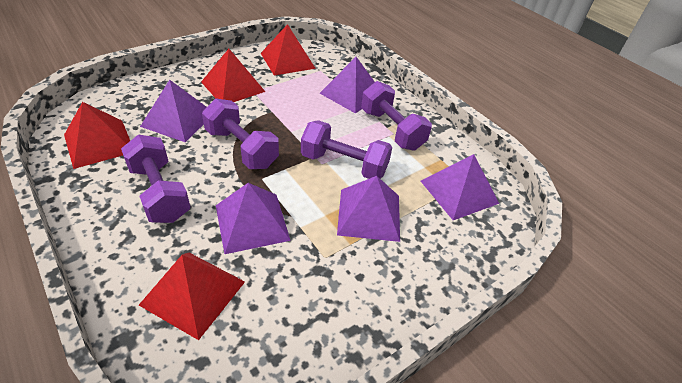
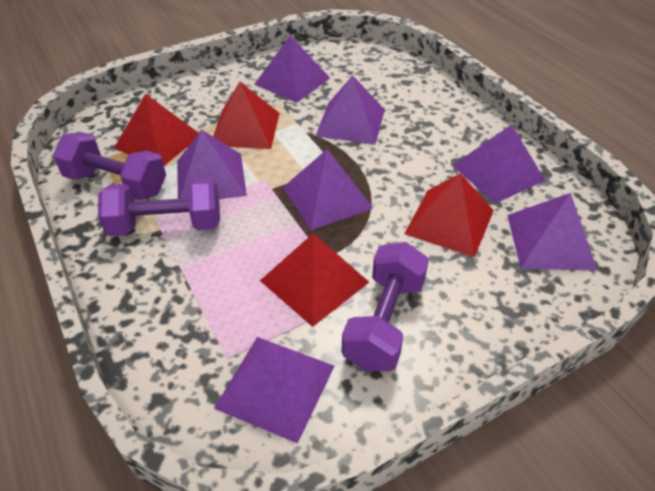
purple dumbbell: [121,134,191,223] [202,99,279,169] [301,120,392,179] [361,81,432,150] = 4 -> [53,132,166,200] [98,178,220,236] [341,242,429,371] = 3
purple pyramid: [140,80,207,142] [216,183,291,254] [320,57,375,114] [337,176,400,242] [421,154,499,220] = 5 -> [177,129,247,199] [214,337,334,444] [254,36,330,103] [283,149,373,230] [316,75,385,144] [452,125,546,203] [507,193,597,270] = 7

